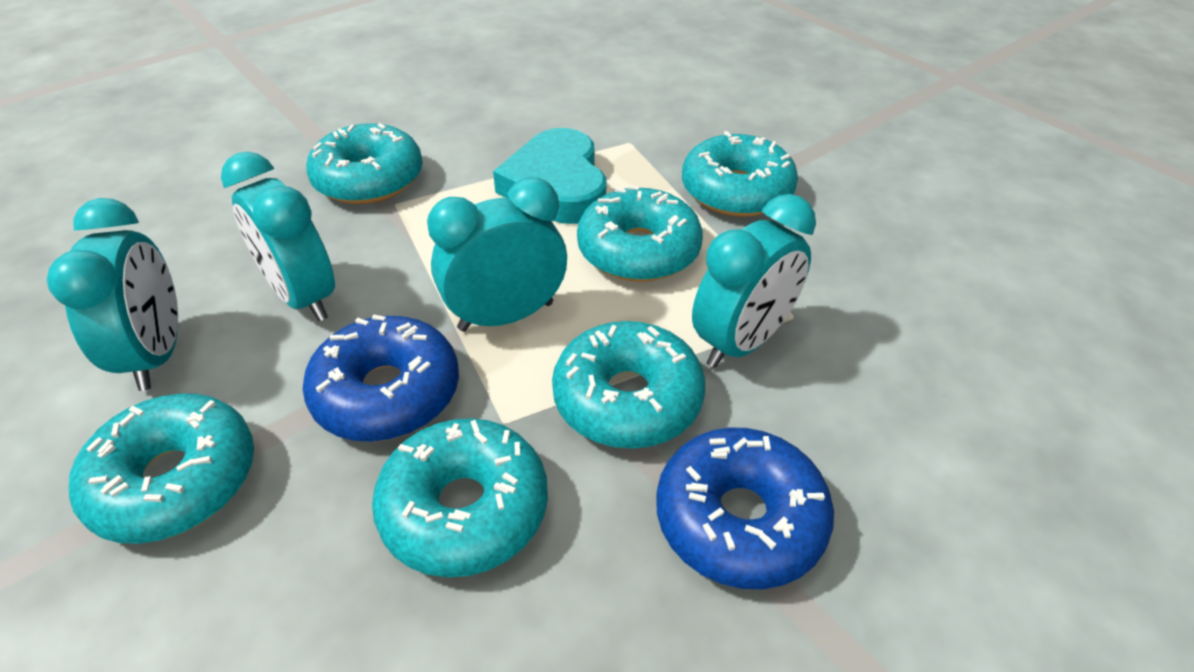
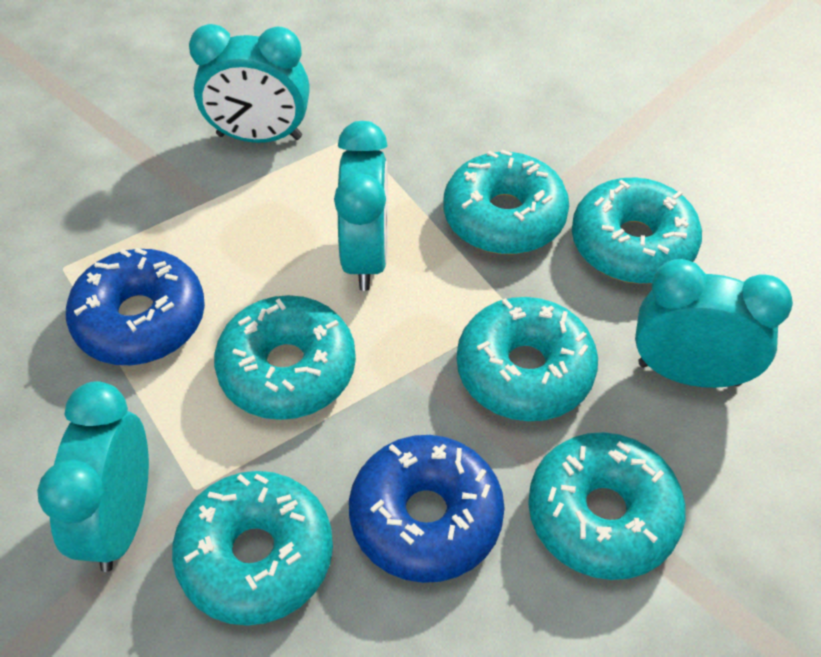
turquoise heart: [493,128,606,224] = 1 -> none = 0

